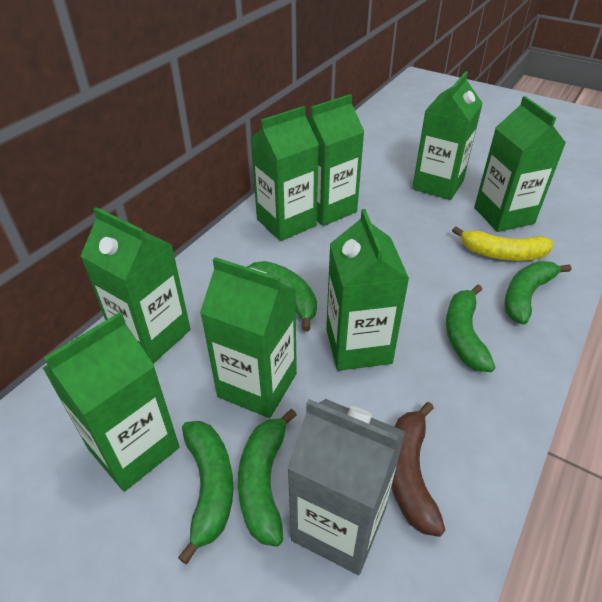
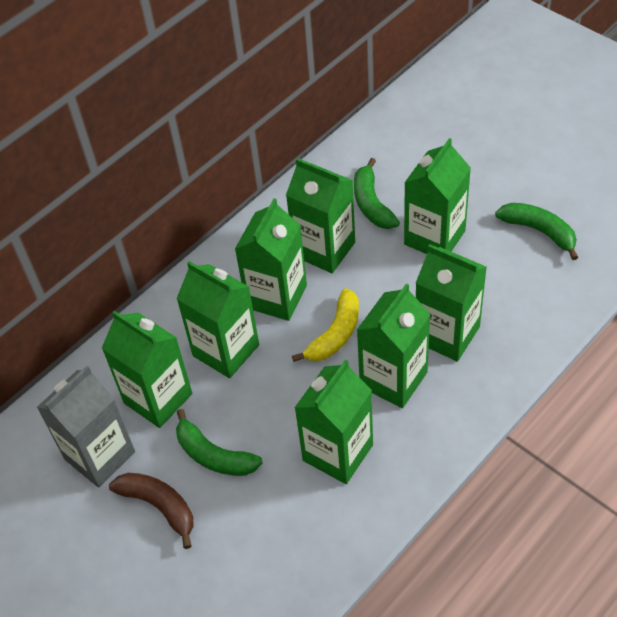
green banana: [178,421,233,564] [238,409,297,547] [247,261,317,331] [446,285,495,372] [504,261,572,325] = 5 -> [176,409,263,476] [354,158,400,229] [495,203,578,260] = 3

